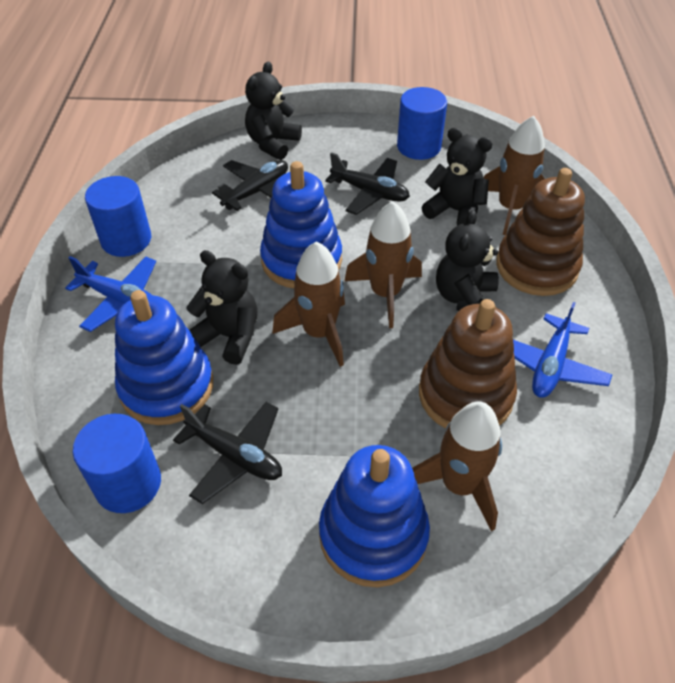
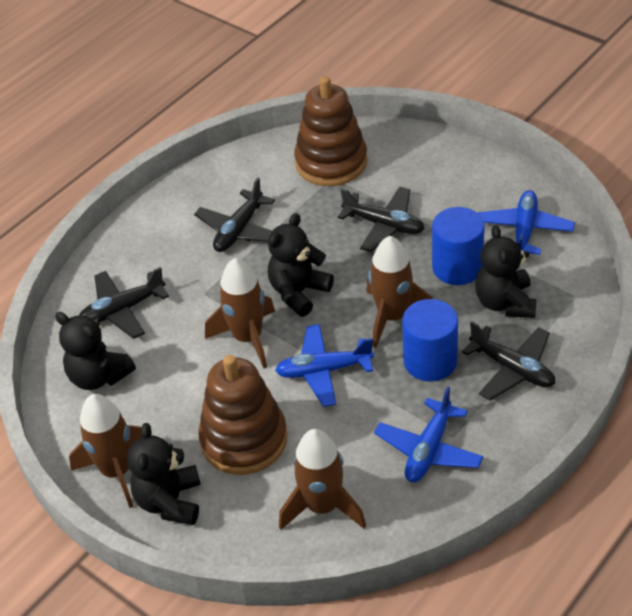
black plane: [173,402,282,504] [212,160,288,211] [325,152,410,215] = 3 -> [79,267,169,339] [194,177,275,252] [337,187,425,252] [462,321,555,400] = 4
blue cylinder: [73,414,161,513] [85,176,151,257] [397,87,447,160] = 3 -> [402,299,458,382] [432,207,485,285] = 2
blue plane: [65,256,156,332] [513,302,612,398] = 2 -> [275,324,374,407] [374,387,484,482] [478,190,575,255] = 3
blue stacking toy: [115,290,213,425] [260,161,342,288] [319,445,430,587] = 3 -> none = 0

